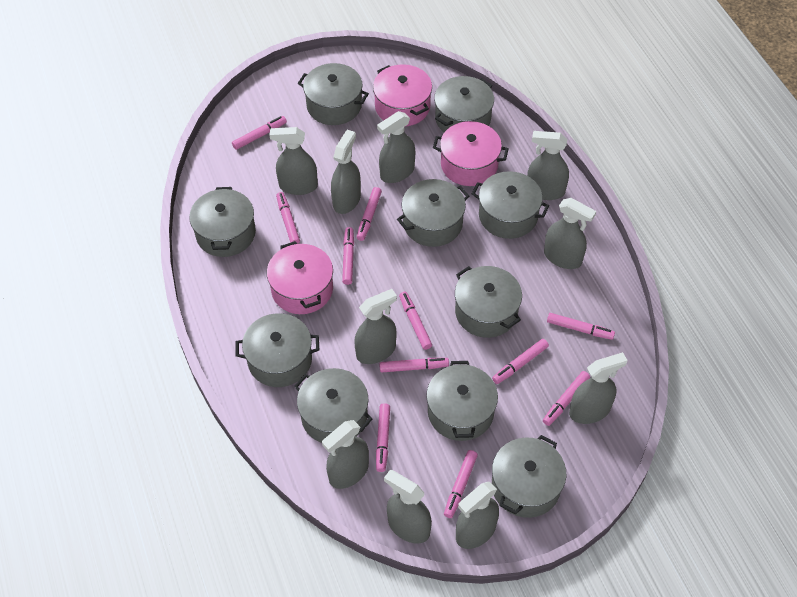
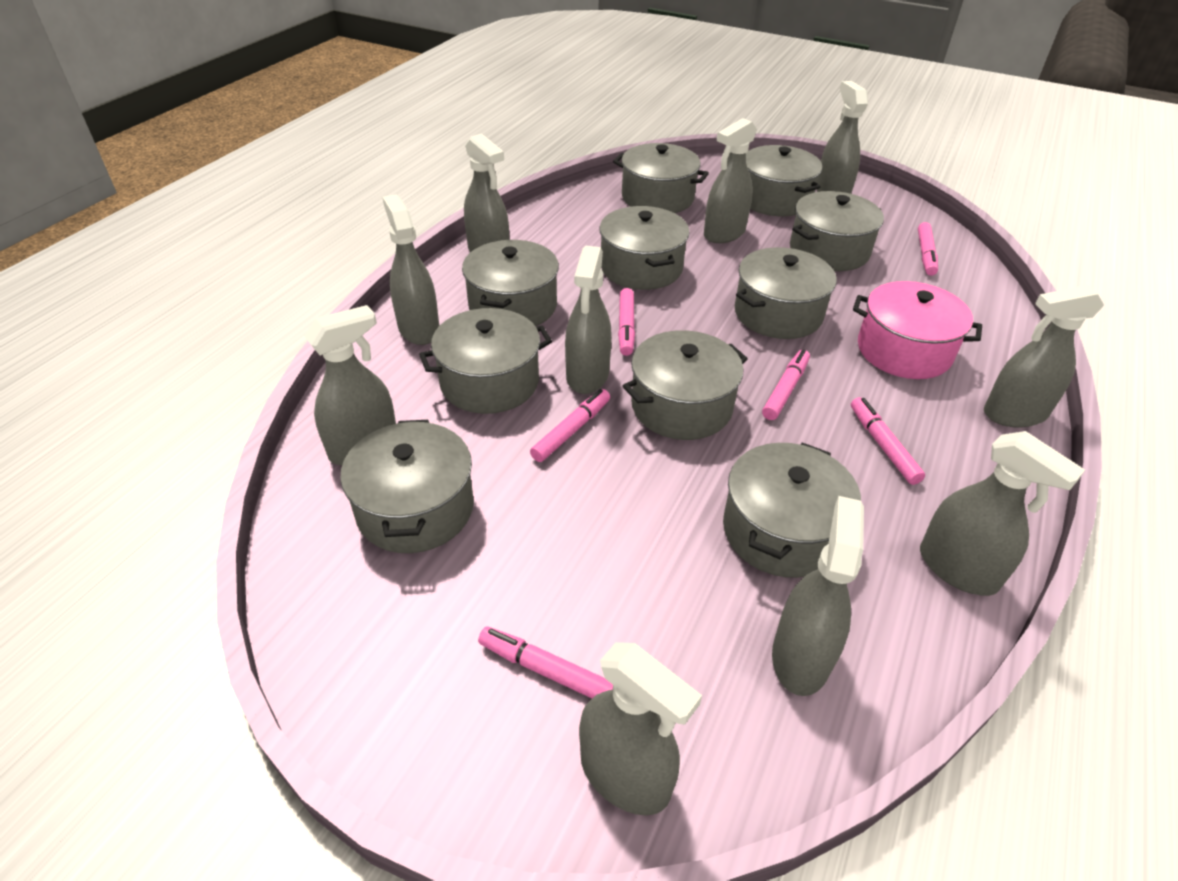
pink marker: [232,116,287,150] [276,192,300,244] [342,227,354,285] [357,187,382,241] [376,403,390,472] [379,358,449,373] [399,292,432,350] [444,450,478,518] [492,339,549,384] [543,371,590,426] [547,313,615,340] = 11 -> [478,627,613,698] [530,389,610,462] [618,288,635,356] [762,349,810,420] [851,397,925,485] [918,222,938,276] = 6
pink pot: [267,241,333,314] [373,64,432,126] [433,121,509,186] = 3 -> [853,281,982,379] = 1

